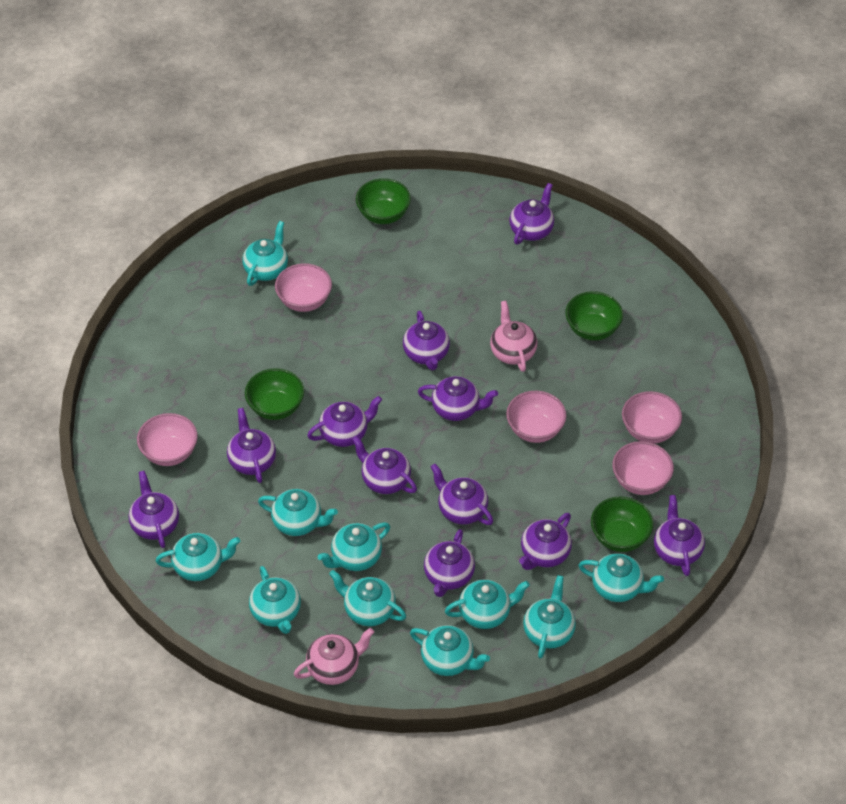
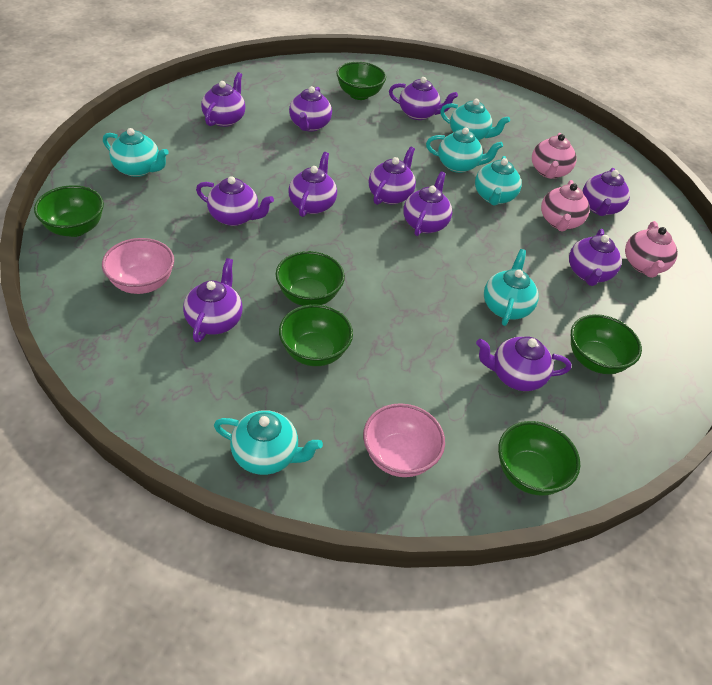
green bowl: [245,368,304,420] [356,178,411,224] [565,291,623,341] [591,496,653,552] = 4 -> [34,185,104,237] [276,251,345,306] [279,305,353,366] [336,62,386,100] [498,421,580,495] [571,314,642,374] = 6
pink bowl: [137,413,198,466] [275,263,332,312] [506,391,566,443] [612,441,674,495] [622,391,682,444] = 5 -> [102,238,174,294] [363,403,445,477] = 2
pink teapot: [294,628,374,685] [490,301,537,372] = 2 -> [532,133,577,179] [541,180,590,232] [625,221,678,278] = 3
turquoise teapot: [156,533,240,581] [242,221,288,286] [249,566,301,634] [258,489,338,536] [318,522,390,571] [329,570,406,626] [410,625,490,676] [445,580,530,629] [523,575,576,659] [578,553,664,602] = 10 -> [103,128,169,177] [214,410,323,475] [426,127,503,173] [440,99,510,141] [475,156,522,206] [484,249,539,326] = 6

